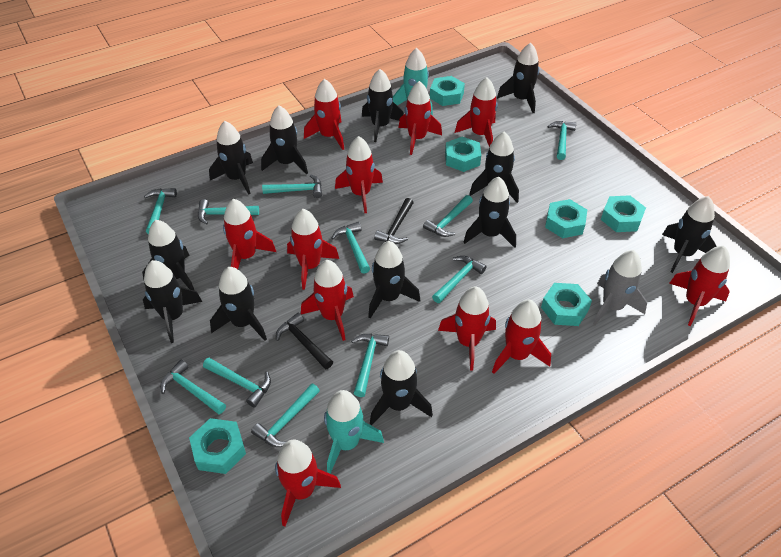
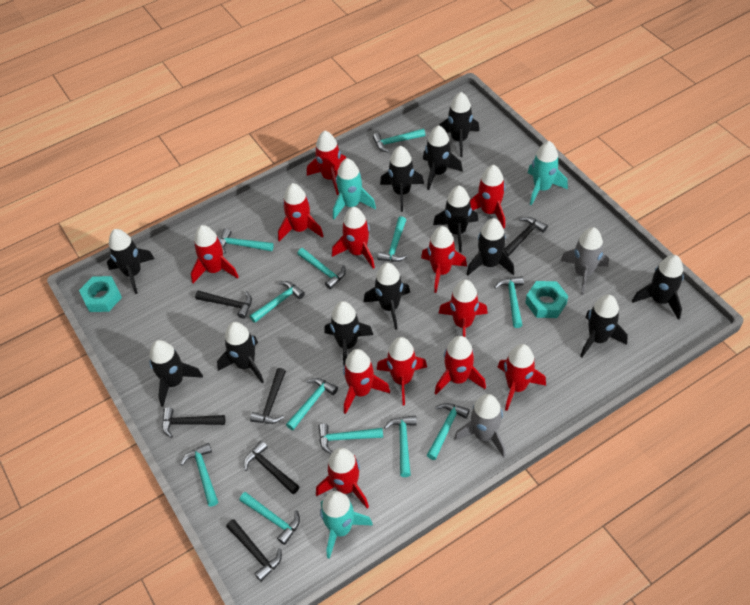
black hammer: [276,313,333,370] [374,198,414,244] = 2 -> [162,407,225,438] [195,291,252,319] [226,519,282,582] [244,440,300,494] [250,368,286,424] [504,217,548,257] = 6
grey rocket: [593,250,647,325] = 1 -> [454,394,506,458] [560,227,609,295] = 2
red rocket: [223,199,276,269] [275,440,341,527] [287,209,339,290] [301,260,354,341] [304,79,344,150] [335,136,383,213] [399,81,442,155] [438,287,496,371] [455,77,498,147] [492,300,551,374] [669,246,730,326] = 11 -> [191,225,239,283] [278,183,324,242] [307,131,346,195] [316,448,369,508] [332,207,375,269] [343,349,390,414] [377,337,427,405] [421,226,467,293] [435,336,486,395] [439,279,488,337] [470,165,505,229] [497,344,546,411] = 12
turquoise hammer: [144,188,177,234] [160,360,226,414] [198,199,259,225] [203,358,271,408] [251,384,320,447] [262,175,322,198] [332,222,370,274] [351,334,389,397] [423,195,473,237] [432,256,487,303] [547,121,576,160] = 11 -> [180,443,218,506] [220,229,274,254] [239,492,300,545] [250,281,305,323] [286,378,338,430] [297,248,346,289] [318,423,383,454] [373,129,425,153] [378,216,408,262] [384,416,417,477] [427,403,470,460] [494,276,524,328] = 12
turquoise nut: [189,418,246,474] [430,76,465,106] [445,136,481,172] [541,283,592,326] [545,199,587,238] [601,195,646,232] = 6 -> [79,276,122,312] [525,281,568,318] = 2
turquoise rocket: [324,390,384,473] [393,48,433,116] = 2 -> [320,491,373,559] [333,158,376,219] [528,141,568,205] = 3

